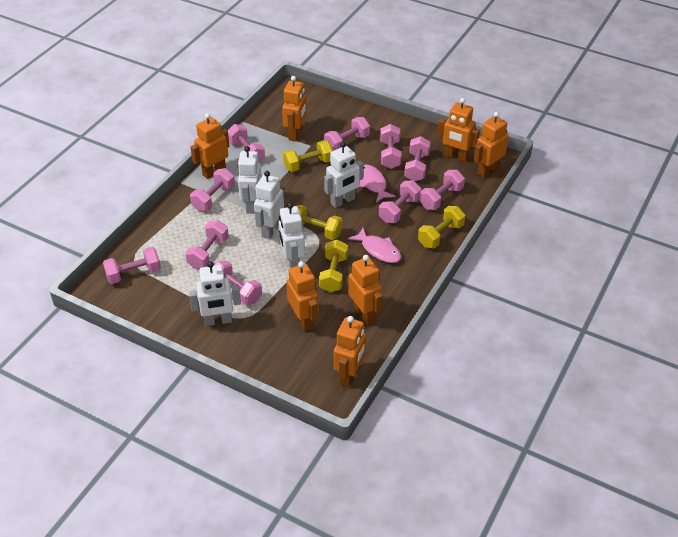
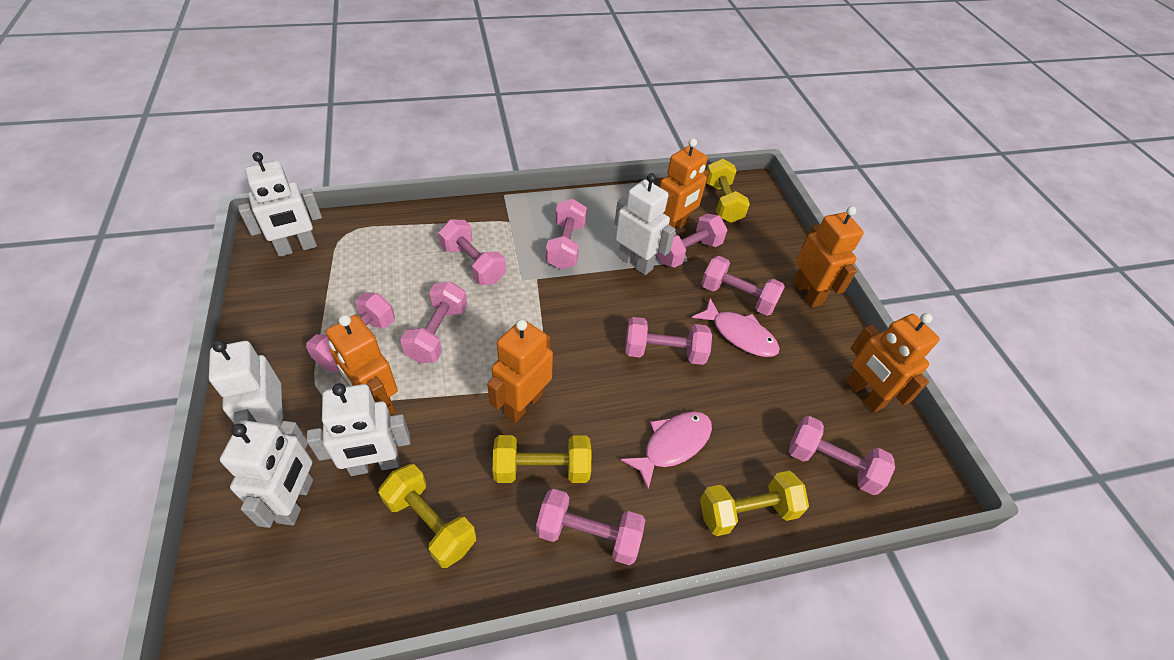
orange robot: [191,113,229,179] [282,76,307,141] [286,261,319,331] [334,316,367,387] [348,255,383,325] [438,98,480,162] [474,112,508,178] = 7 -> [326,315,398,415] [487,319,553,423] [660,138,709,229] [793,206,864,307] [846,313,940,412] = 5
pink dumbbell: [103,247,161,284] [185,220,229,269] [190,168,235,211] [214,260,262,305] [227,124,265,163] [324,117,370,151] [379,180,422,223] [380,124,402,169] [404,136,431,181] [420,170,465,210] = 10 -> [306,293,395,372] [400,281,467,363] [438,219,506,285] [536,489,645,565] [546,199,587,269] [625,317,712,365] [657,214,728,268] [701,256,785,316] [789,416,895,495] = 9

